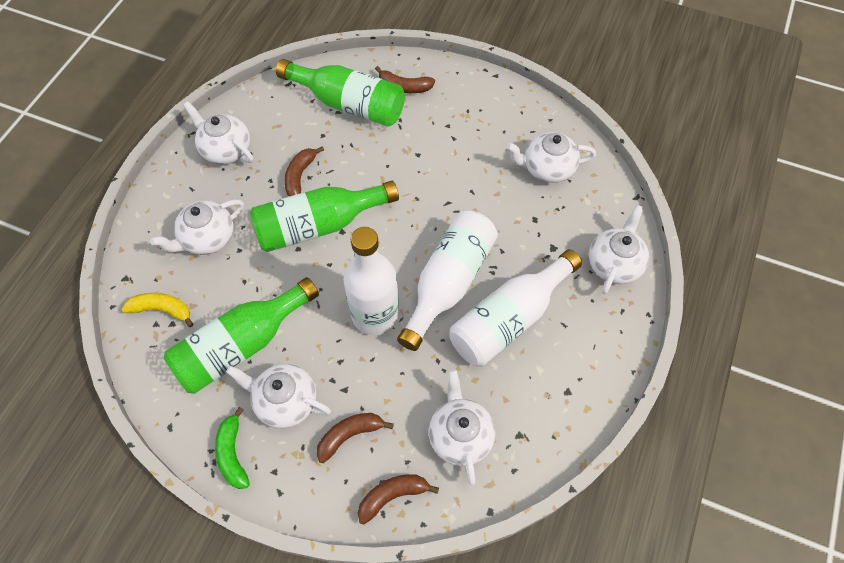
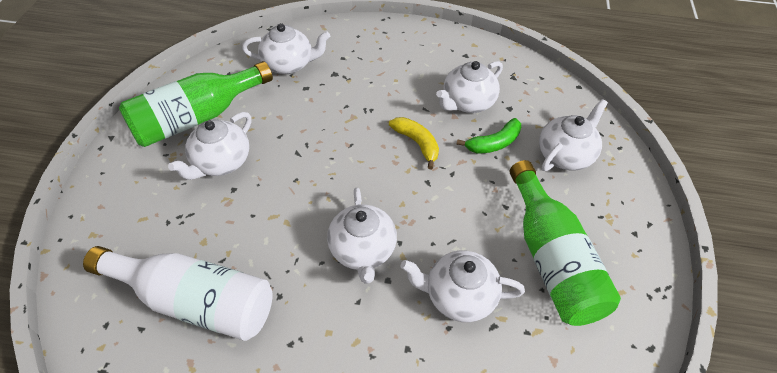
brown banana: [284,146,324,196] [316,413,394,463] [358,474,439,525] [375,66,435,93] = 4 -> none = 0
green bottle: [164,277,319,394] [250,181,399,252] [276,59,405,127] = 3 -> [119,61,273,147] [510,160,621,326] = 2
white bottle: [343,227,399,336] [397,211,498,351] [449,249,582,367] = 3 -> [83,246,273,341] = 1

